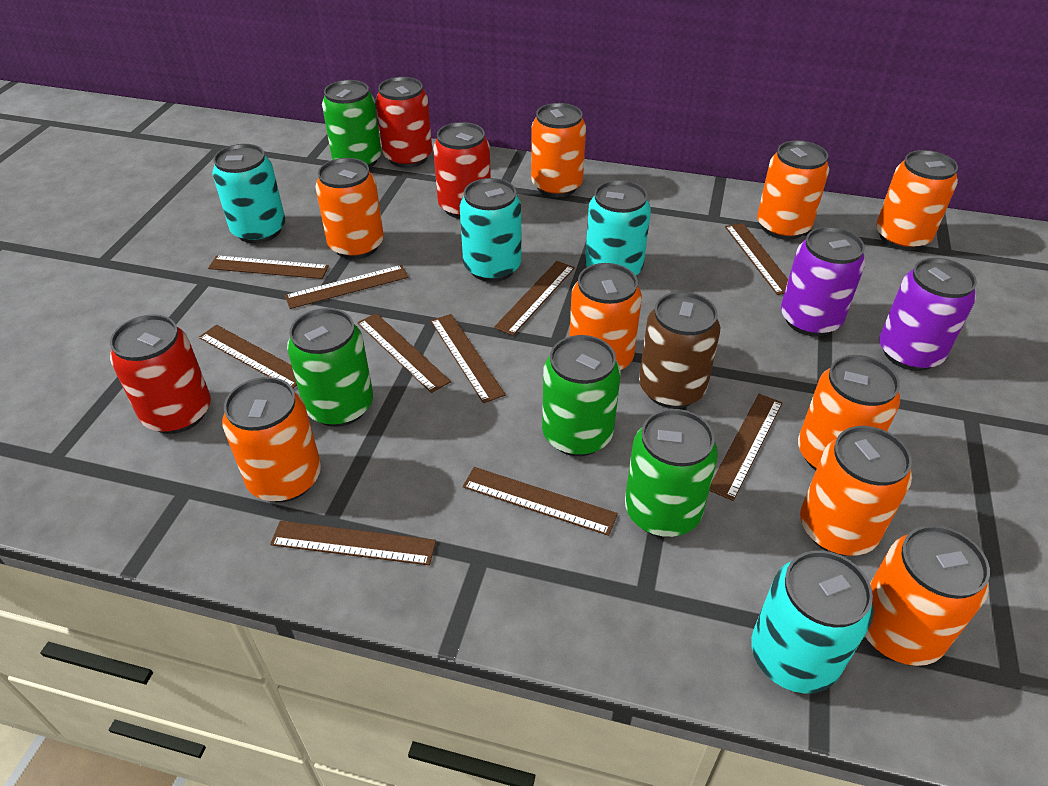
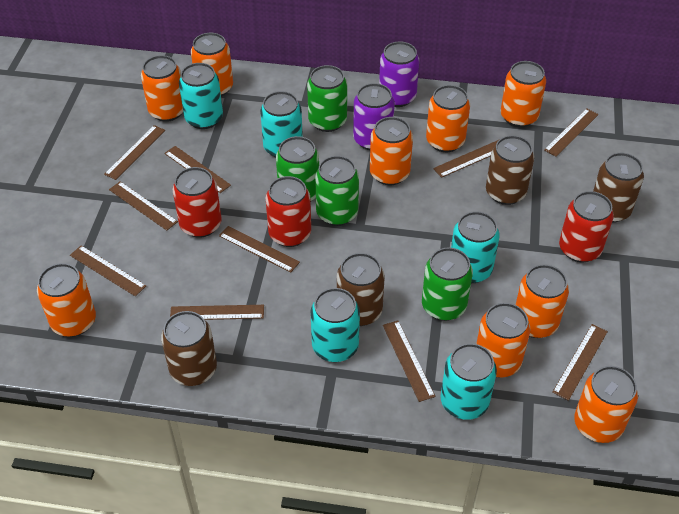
brown can: [639,292,720,408] = 1 -> [161,311,217,386] [337,253,385,326] [486,135,534,205] [593,153,644,223] = 4
turquoise can: [212,144,285,243] [460,178,521,282] [585,180,651,276] [751,550,874,693] = 4 -> [179,63,223,129] [260,91,303,158] [310,288,360,362] [440,343,497,420] [451,211,500,283] = 5

